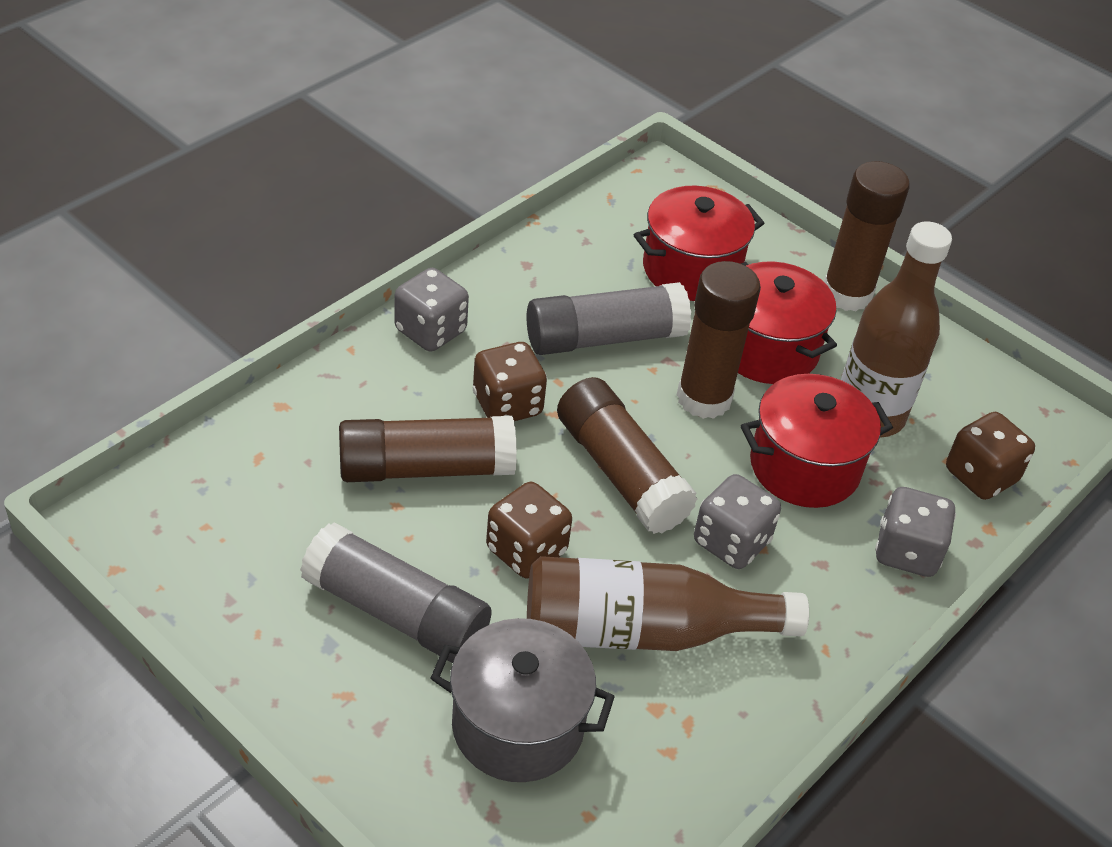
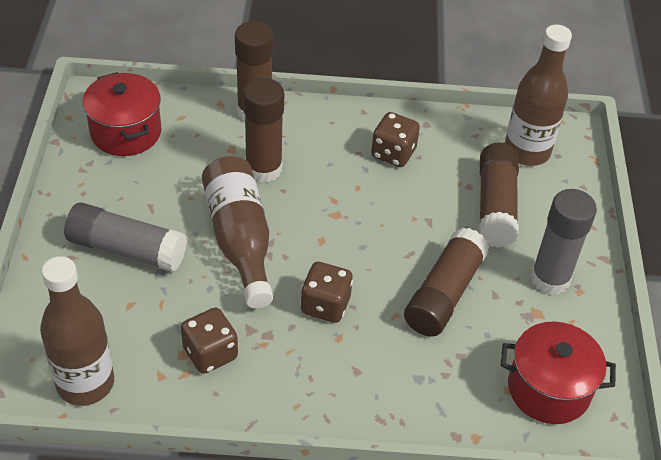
brown bottle: [527,556,809,651] [841,221,952,438] = 2 -> [40,256,114,406] [202,156,273,309] [505,25,572,166] = 3
grey dice: [394,268,469,352] [694,474,781,569] [875,487,956,577] = 3 -> none = 0
grey pot: [430,618,615,782] = 1 -> none = 0
red pot: [634,186,764,301] [738,261,837,384] [741,374,893,508] = 3 -> [83,72,161,156] [501,322,616,424] = 2

